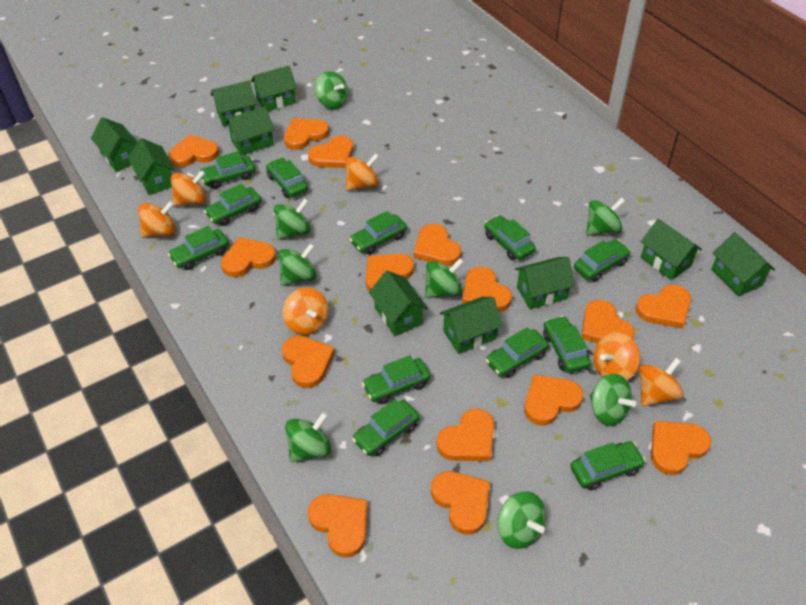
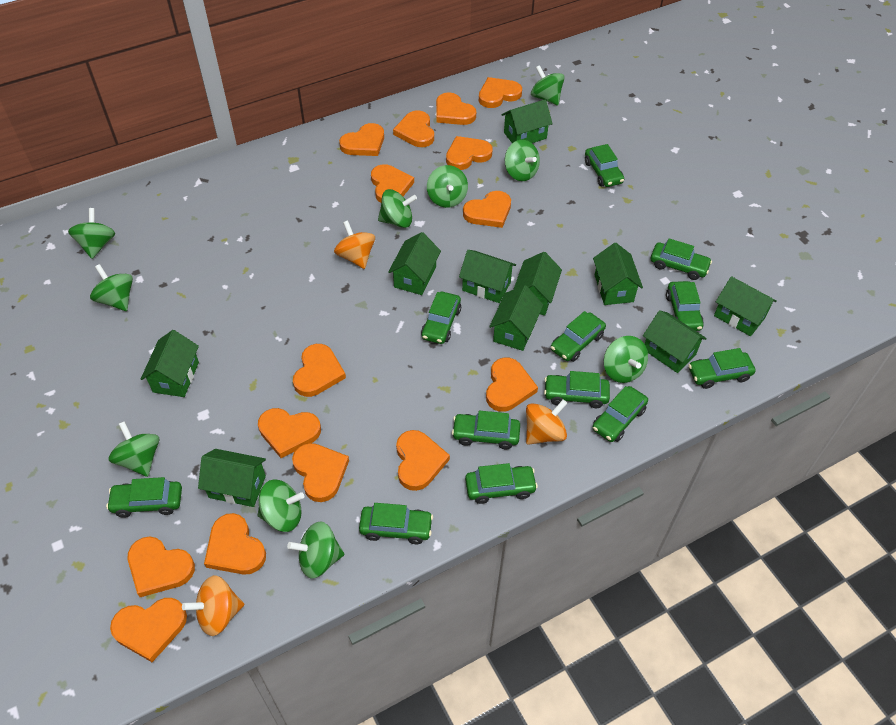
green spinning top: [274,198,311,240] [278,243,316,286] [285,412,331,463] [315,71,348,109] [425,258,464,298] [497,491,546,549] [586,197,625,235] [590,374,636,426] = 8 -> [68,208,115,259] [90,264,133,311] [108,421,159,477] [258,479,304,532] [287,521,344,579] [378,189,417,228] [427,165,468,208] [505,140,540,181] [531,65,565,105] [604,336,648,383] = 10
orange spinning top: [138,201,176,238] [171,170,206,206] [283,287,329,335] [346,153,379,191] [594,333,640,381] [639,358,684,407] = 6 -> [182,575,244,636] [334,220,375,269] [526,399,567,445] = 3

